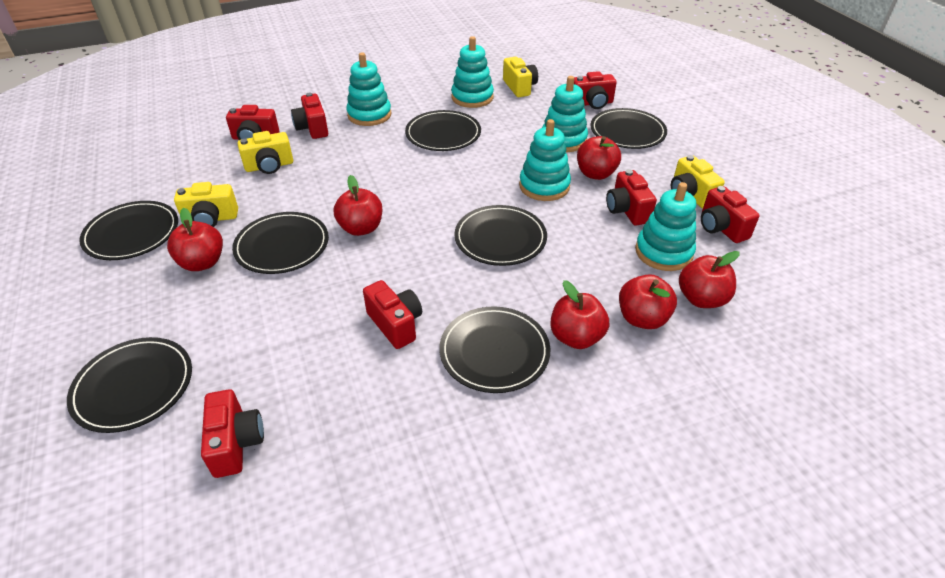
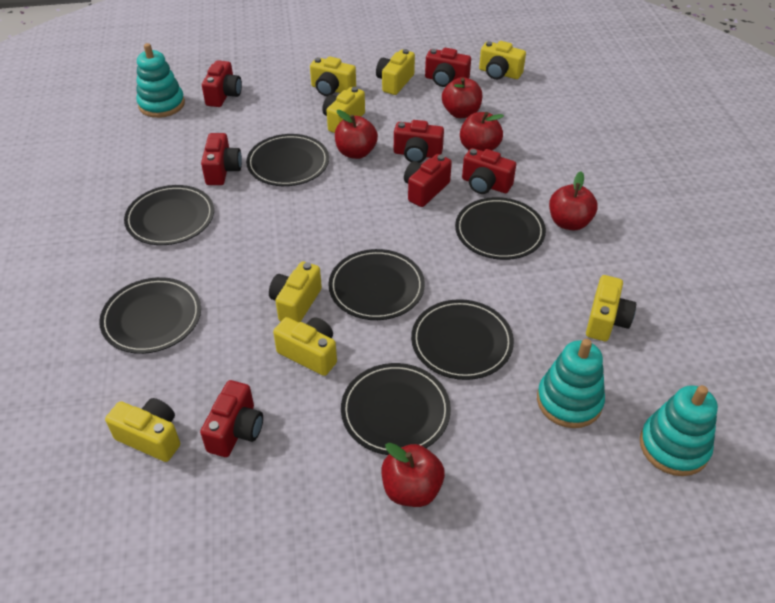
red apple: [167,208,223,271] [334,175,382,236] [550,280,609,349] [577,136,621,180] [619,274,677,329] [679,251,740,308] = 6 -> [335,110,378,159] [381,443,445,507] [442,77,482,118] [460,112,504,151] [549,171,598,230] = 5
turquoise stacking toy: [346,52,391,126] [451,36,494,108] [519,119,571,201] [542,76,588,152] [635,182,696,271] = 5 -> [136,43,185,118] [537,339,605,428] [640,385,718,476] = 3
yellow camera: [174,182,238,227] [238,131,293,174] [503,57,538,97] [671,155,725,208] = 4 -> [105,398,180,462] [269,261,322,322] [273,317,337,376] [310,56,356,96] [322,87,365,133] [376,49,415,95] [479,41,526,80] [586,275,636,341] = 8

